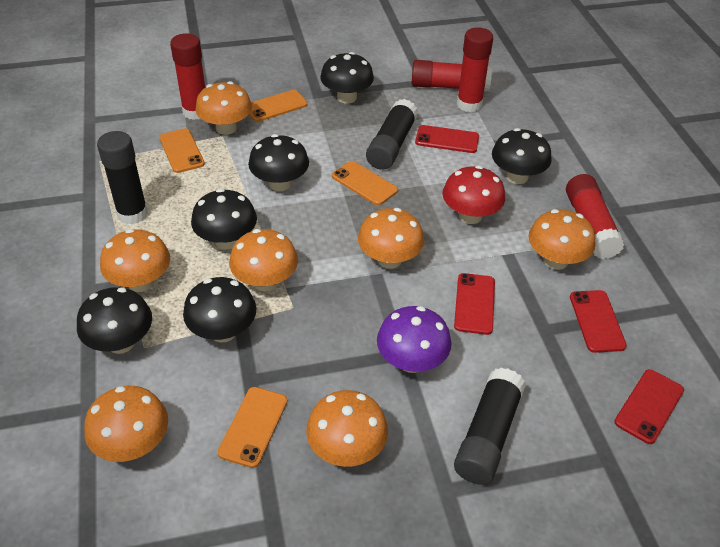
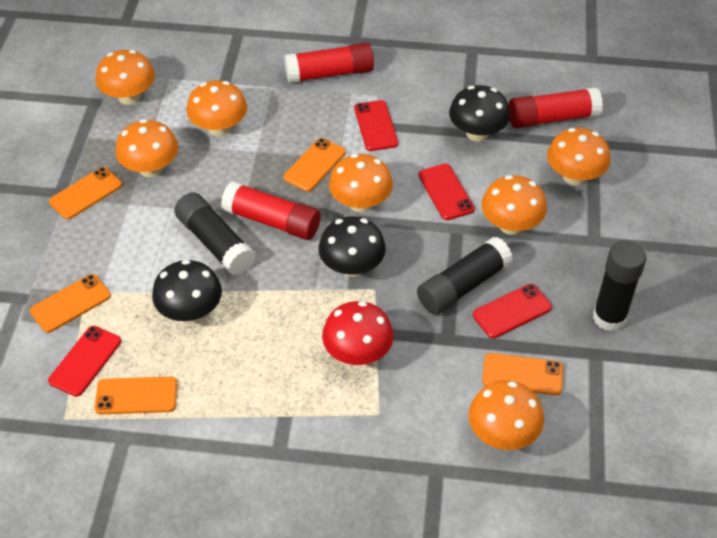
black mushroom: [77,287,152,354] [183,277,256,343] [191,189,257,250] [248,134,309,191] [320,52,374,104] [492,128,552,184] = 6 -> [152,260,222,322] [319,216,386,277] [449,85,510,142] = 3
orange phone: [159,128,205,173] [218,387,288,468] [249,90,308,122] [332,161,398,205] = 4 -> [30,274,111,333] [49,167,122,220] [95,377,177,414] [283,138,346,192] [482,353,563,395] = 5
purple mushroom: [377,306,452,373] = 1 -> none = 0
red glue stick: [170,33,205,120] [411,60,492,92] [457,27,493,112] [566,174,625,259] = 4 -> [221,181,321,240] [284,42,374,83] [509,87,603,128] = 3

